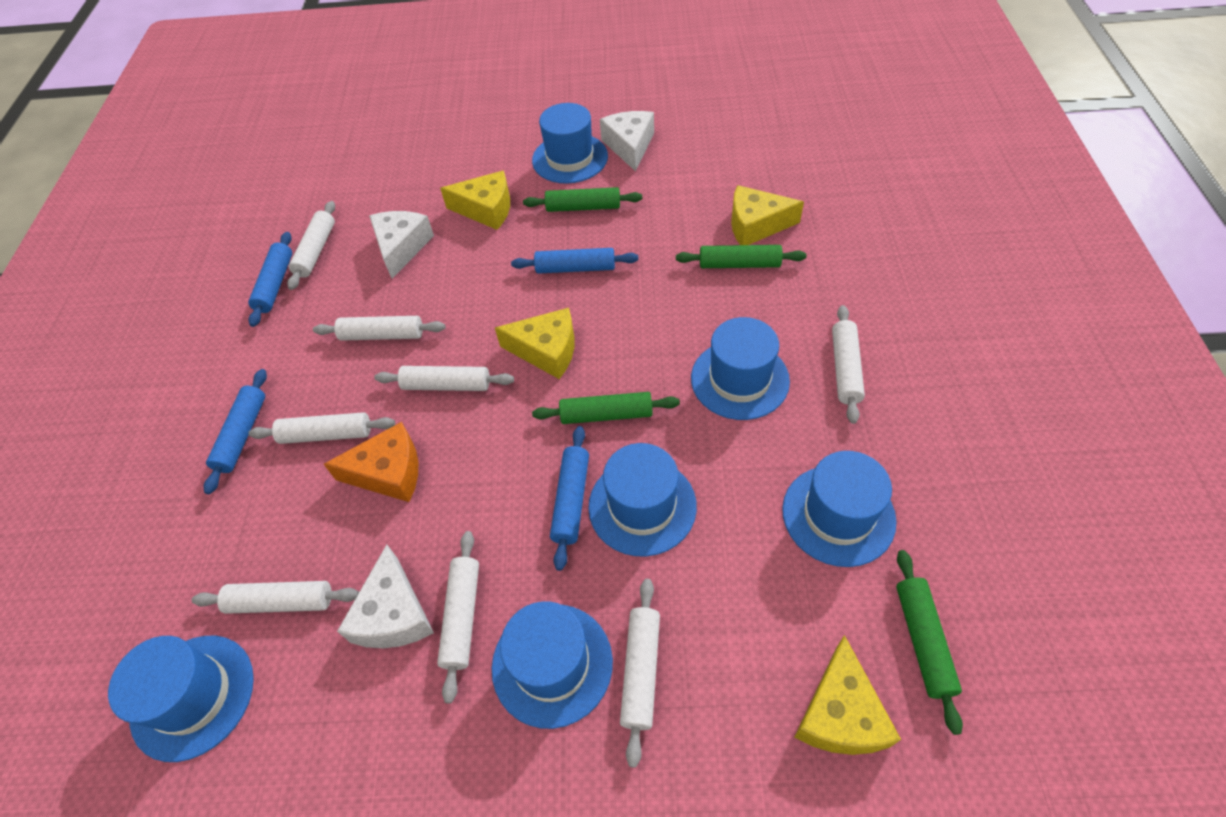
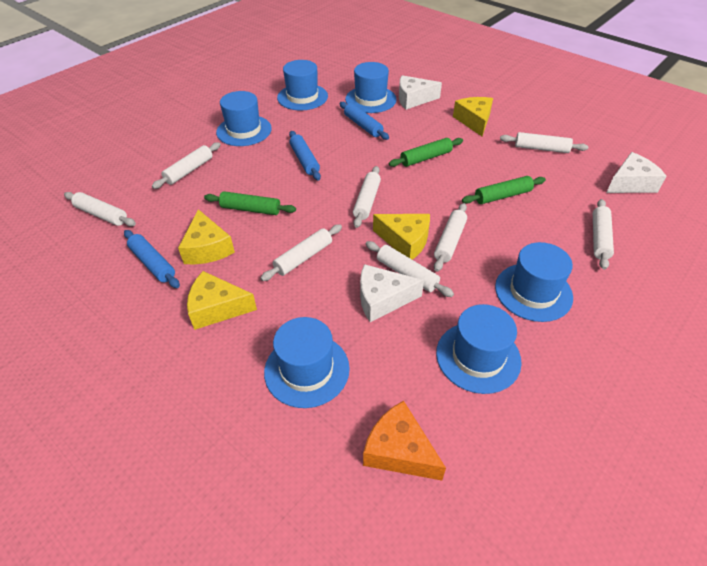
blue rolling pin: [204,369,267,494] [248,232,292,327] [511,248,638,274] [550,426,589,571] = 4 -> [124,230,180,288] [289,131,321,180] [340,102,389,140] = 3
green rolling pin: [523,187,642,212] [532,392,680,424] [676,245,807,268] [896,550,963,735] = 4 -> [204,191,296,215] [389,138,463,167] [462,176,546,204] = 3

